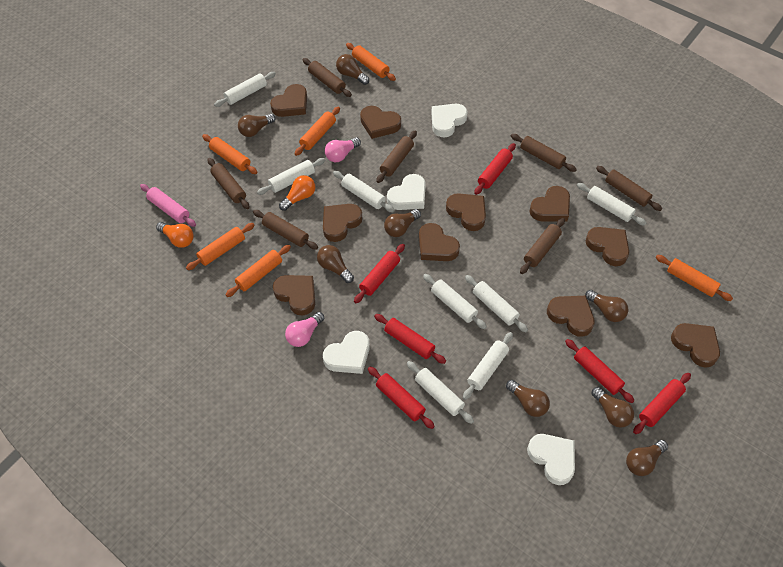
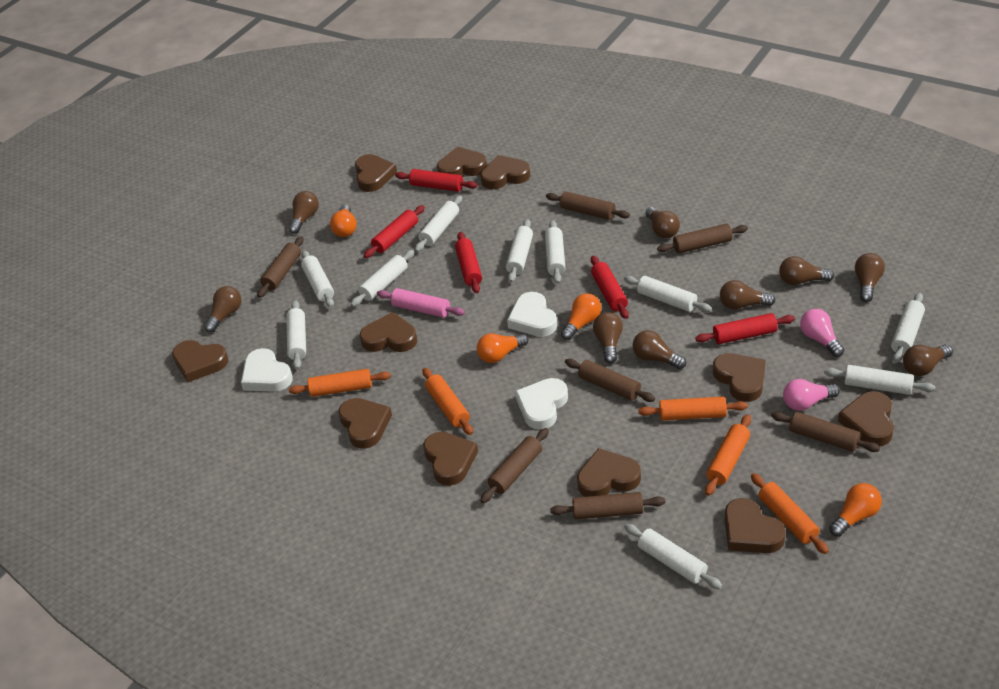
brown heart: [270,84,307,117] [273,275,315,316] [323,204,362,242] [360,106,401,139] [419,223,460,261] [446,193,486,231] [529,186,570,222] [547,296,595,337] [586,227,629,266] [671,323,720,368] = 10 -> [172,340,229,382] [338,398,392,449] [355,154,397,192] [360,312,417,352] [423,432,478,486] [437,147,487,176] [480,155,530,189] [577,448,641,497] [713,353,765,402] [725,498,786,553] [838,391,894,446] = 11
brown light bulb: [238,114,275,137] [317,245,354,283] [336,54,369,85] [384,209,421,237] [506,380,550,417] [585,290,629,322] [591,387,634,428] [626,440,668,476] = 8 -> [204,286,241,333] [289,191,319,234] [593,312,623,363] [633,330,686,369] [645,207,680,238] [720,280,776,309] [779,256,834,285] [855,253,885,302] [903,344,953,376] = 9
orange light bulb: [156,222,194,248] [279,175,315,211] = 2 -> [330,205,357,237] [477,333,528,363] [561,293,601,340] [829,483,882,537] = 4
orange rolling pin: [186,223,255,270] [202,134,258,174] [226,245,291,297] [295,107,340,156] [346,43,396,81] [656,255,733,301] = 6 -> [289,369,391,397] [423,368,473,435] [638,397,748,421] [705,414,751,495] [751,473,829,554] = 5
red rolling pin: [354,244,405,303] [368,367,435,429] [374,314,446,364] [474,143,516,195] [565,339,634,403] [633,373,691,434] = 6 -> [364,205,425,258] [395,169,478,192] [455,232,482,293] [591,256,629,319] [695,313,795,344] = 5
white heart: [323,331,370,374] [387,174,426,210] [431,104,467,137] [527,434,575,485] = 4 -> [241,348,293,392] [507,292,557,337] [515,378,568,430] = 3
white rolling pin: [214,72,276,107] [257,158,325,195] [333,171,395,212] [407,361,474,424] [423,274,487,329] [463,332,513,400] [465,275,528,332] [577,183,646,226] = 8 -> [286,300,306,369] [301,250,334,308] [351,250,414,307] [415,195,462,252] [506,219,533,282] [545,220,565,284] [624,276,712,312] [624,524,723,589] [824,365,935,395] [891,293,925,363] = 10

